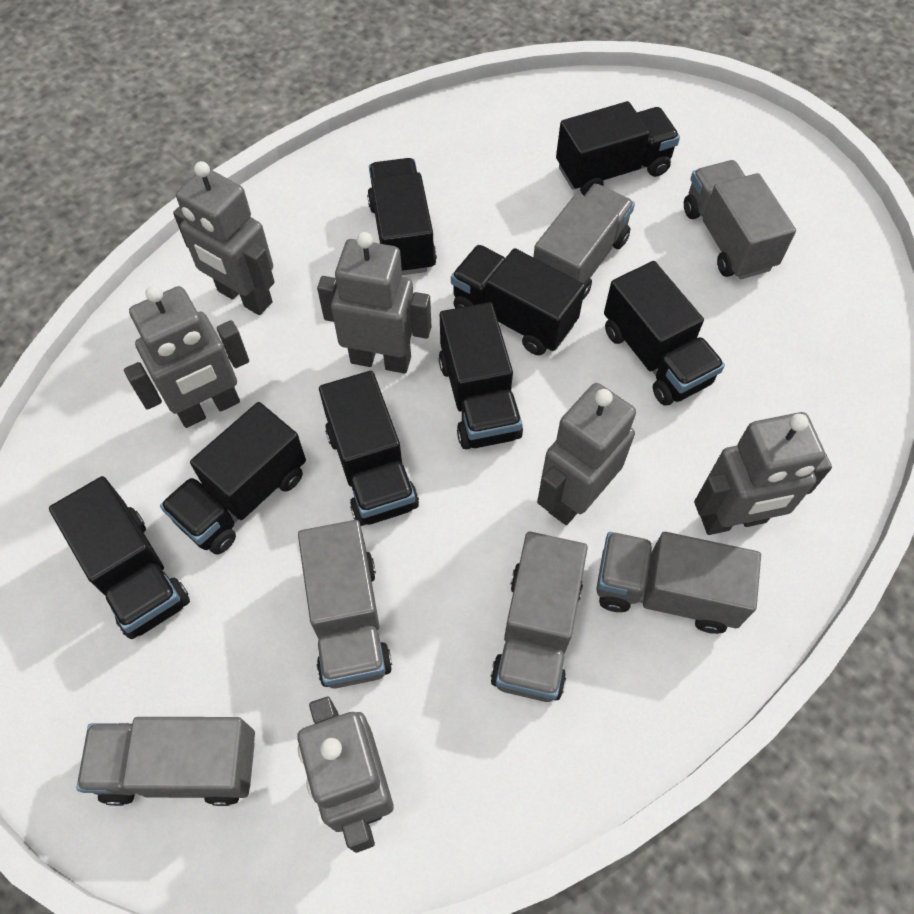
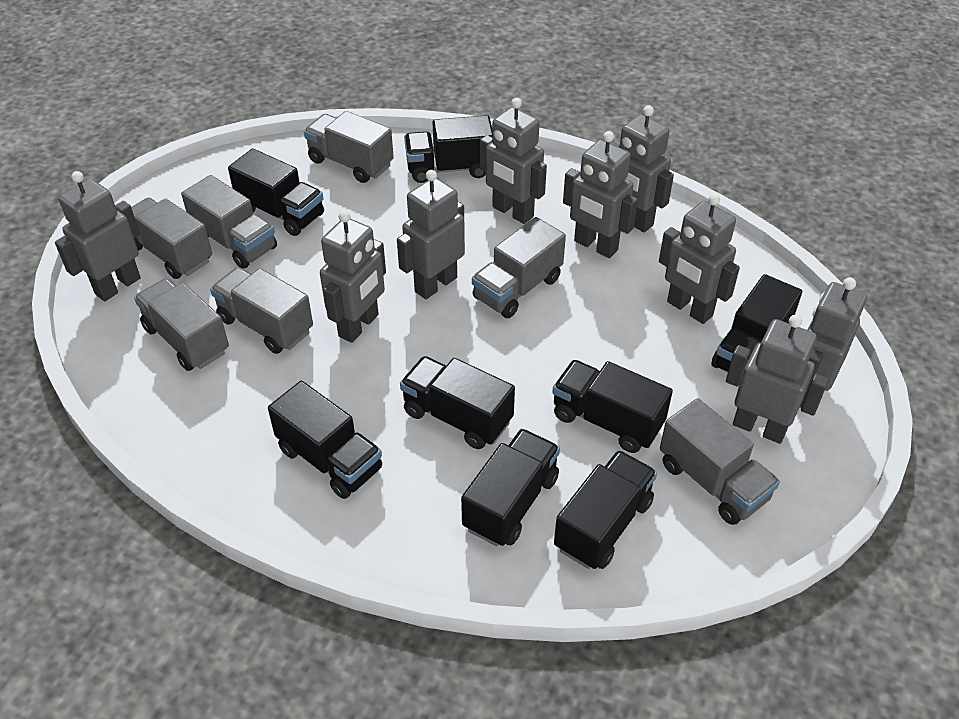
grey robot: [124,285,249,428] [173,161,275,315] [297,697,393,853] [317,232,431,374] [537,383,636,525] [694,412,832,535] = 6 -> [55,171,141,301] [320,211,386,343] [397,170,465,299] [480,98,547,224] [563,131,638,258] [610,105,674,232] [659,194,740,324] [726,315,829,444] [800,277,867,408] = 9
grey truck: [76,717,255,806] [298,520,392,689] [490,532,588,702] [533,184,635,299] [596,532,761,634] [684,160,796,279] = 6 -> [131,198,212,279] [134,278,229,371] [181,175,277,269] [210,267,313,354] [304,111,394,183] [472,217,566,318] [660,398,780,525] = 7

